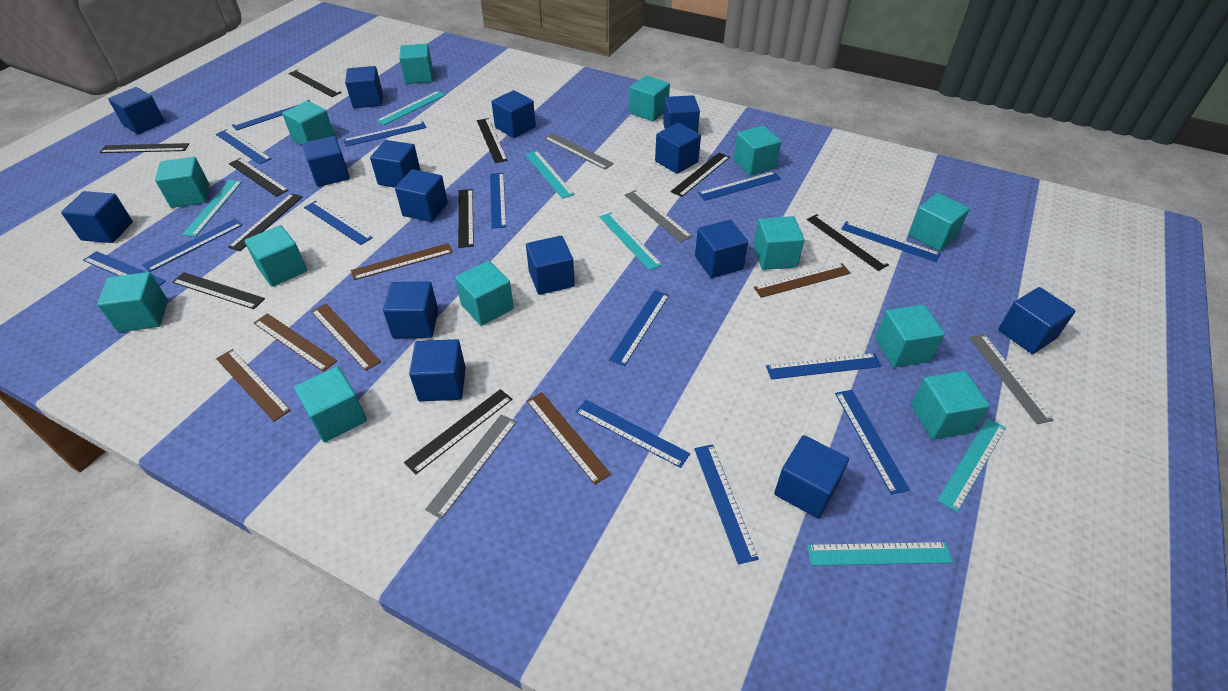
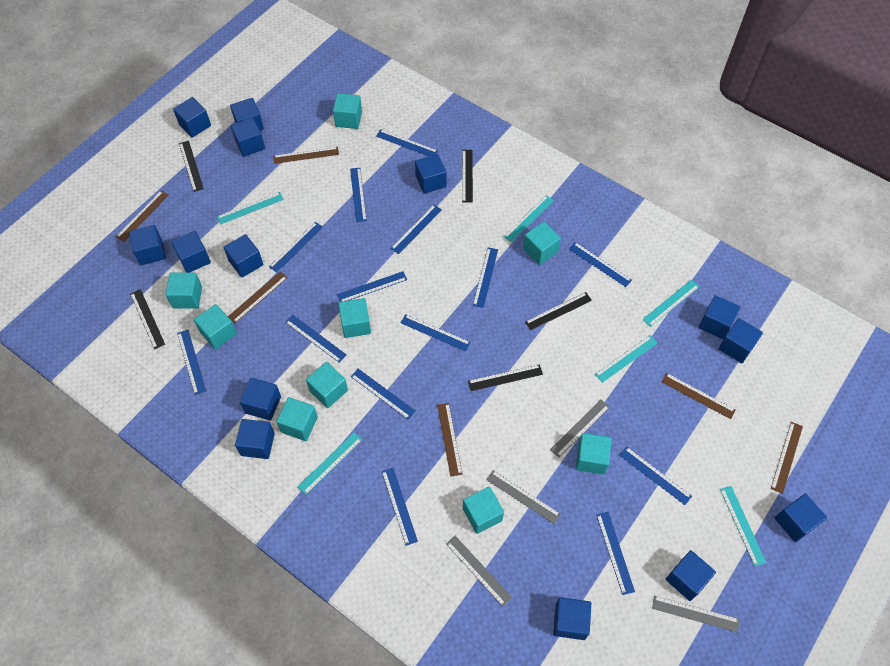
black ruler: [100,143,189,153] [172,272,265,309] [228,193,303,251] [229,158,289,197] [289,69,342,97] [404,389,512,474] [458,189,474,248] [477,118,508,163] [671,153,730,197] [807,214,889,271] = 10 -> [130,289,165,349] [179,141,204,192] [462,150,473,203] [468,364,543,391] [525,292,592,330] = 5
blue cube: [61,191,133,243] [108,87,165,134] [302,136,350,187] [345,66,383,108] [370,140,421,187] [383,282,438,338] [395,169,448,222] [409,339,466,401] [491,90,536,138] [526,236,575,295] [655,123,701,174] [663,95,700,133] [695,220,748,278] [774,435,849,519] [998,287,1076,354] = 15 -> [129,225,166,265] [171,231,211,273] [173,97,211,138] [223,234,263,278] [230,98,264,131] [231,117,265,157] [235,419,275,459] [240,378,281,420] [415,154,447,194] [553,597,591,640] [666,550,716,601] [699,295,740,339] [719,318,763,363] [774,494,827,542] = 14
turquoise cube: [97,272,168,332] [155,157,209,208] [244,225,307,287] [282,101,335,145] [294,366,367,442] [399,44,433,84] [455,261,514,326] [630,75,670,121] [733,126,781,176] [754,216,804,270] [875,305,945,368] [909,193,970,251] [911,371,990,439] = 13 -> [165,272,202,309] [194,304,237,349] [276,397,318,441] [306,362,348,408] [333,93,362,129] [338,298,371,338] [463,486,504,534] [523,222,561,265] [576,433,612,474] = 9

